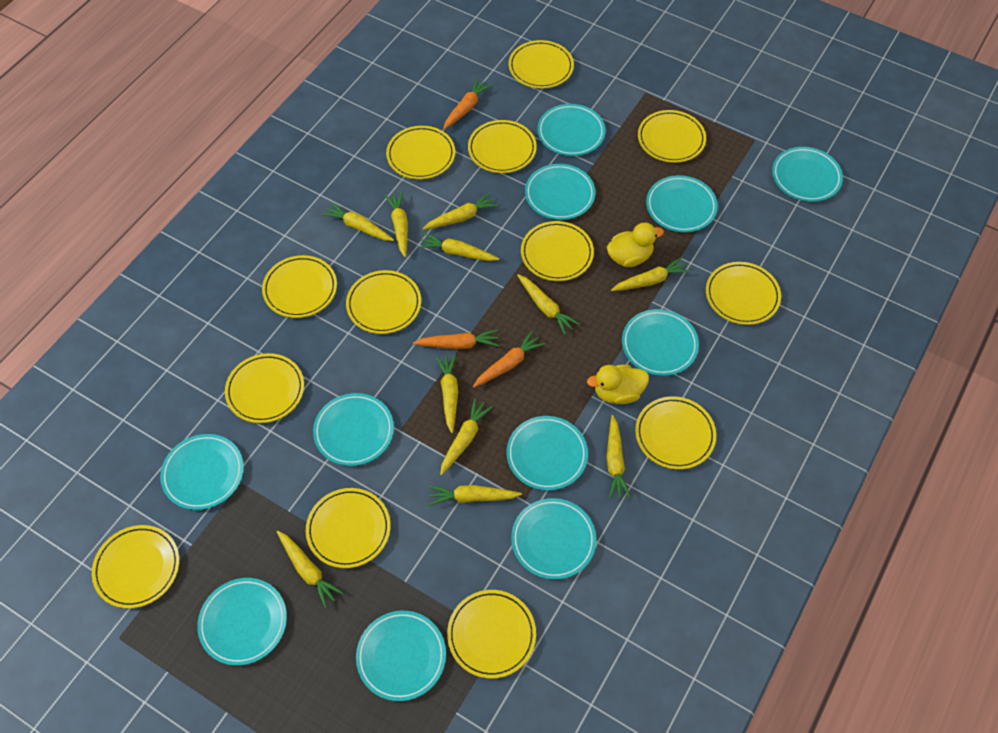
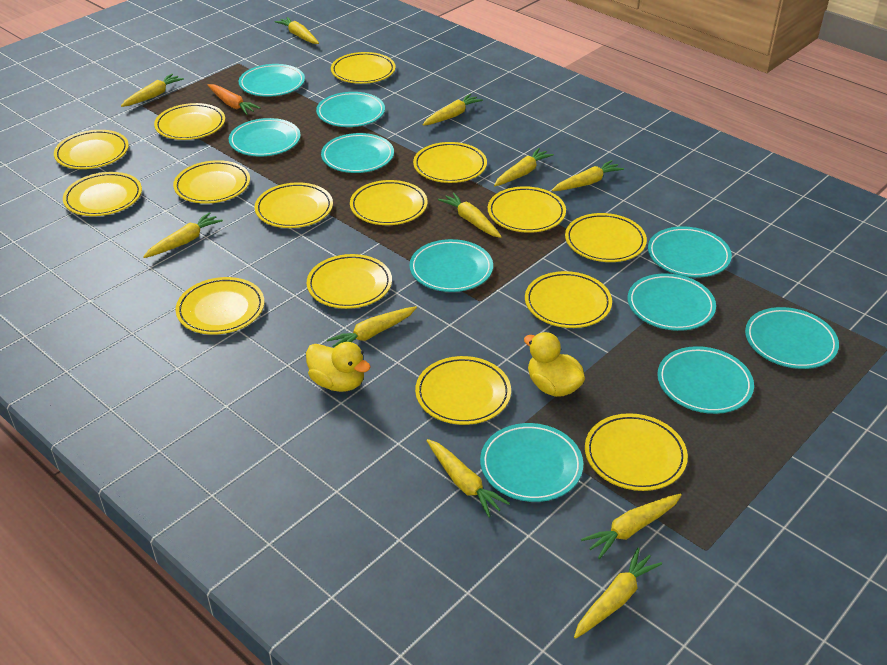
orange carrot: [413,329,499,349] [443,78,492,130] [473,331,545,388] = 3 -> [208,84,260,115] = 1
turquoise plate: [160,434,244,510] [197,578,287,666] [313,393,394,466] [356,611,446,701] [507,416,588,490] [511,498,596,580] [525,164,595,220] [537,104,606,156] [622,309,699,376] [646,175,718,232] [772,147,843,202] = 11 -> [229,118,301,157] [239,64,305,97] [316,92,385,127] [321,133,394,173] [409,239,493,292] [480,423,583,502] [628,274,716,331] [648,226,732,277] [657,346,754,414] [745,307,839,369] = 10
yellow plate: [92,525,179,608] [225,353,304,423] [262,255,337,318] [306,488,390,568] [346,270,421,334] [386,126,455,179] [447,590,536,679] [468,120,537,173] [509,40,574,89] [521,221,594,281] [635,396,716,470] [638,110,706,163] [706,262,781,325] = 13 -> [54,130,129,169] [63,172,142,216] [154,103,225,140] [173,160,250,204] [176,277,264,335] [255,182,333,228] [307,254,392,309] [331,52,395,84] [350,180,427,225] [413,142,487,183] [415,356,511,425] [488,186,566,233] [525,271,612,328] [565,213,647,262] [585,413,688,491] = 15

